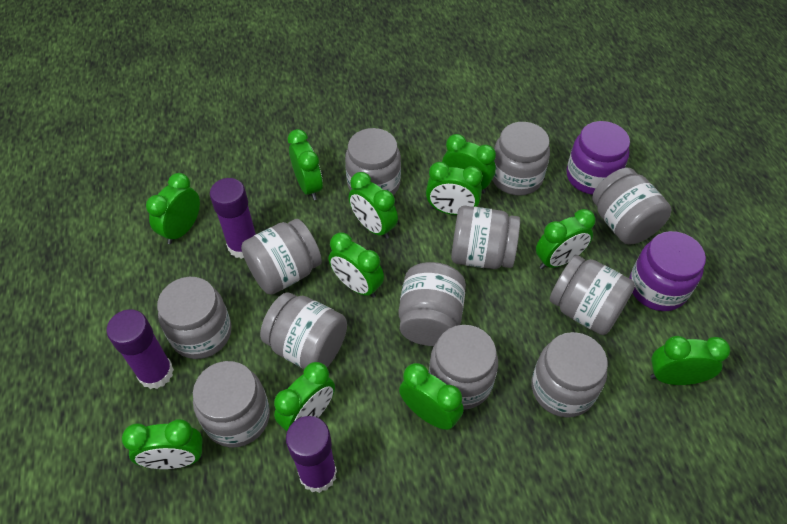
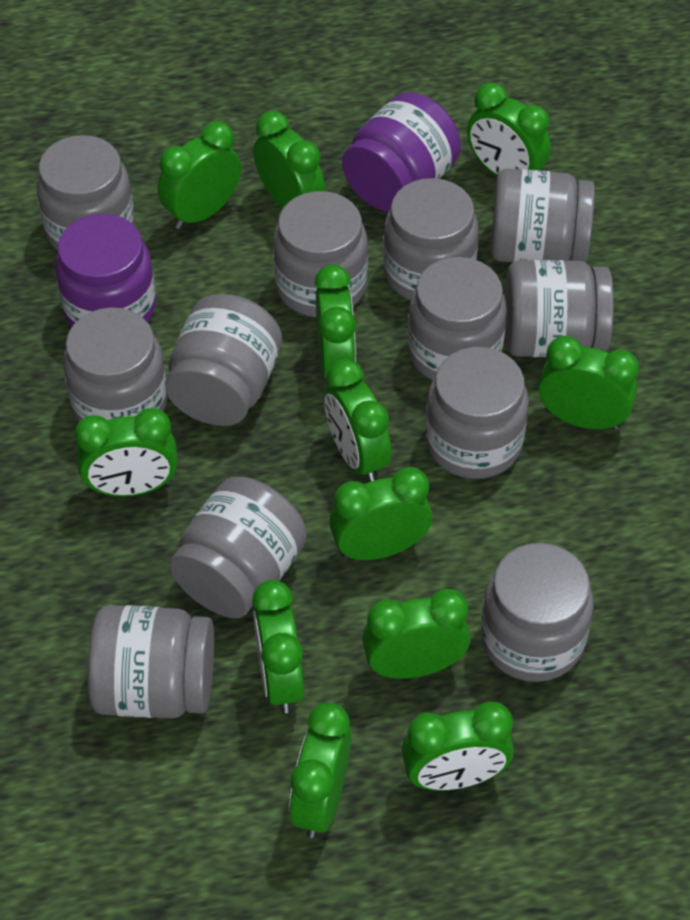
green clock: [122,419,203,469] [146,173,200,244] [274,362,335,431] [288,129,323,200] [329,232,384,298] [349,172,398,239] [399,363,464,430] [426,162,483,215] [442,134,496,194] [536,209,596,269] [650,336,730,385] = 11 -> [75,408,178,497] [158,121,241,229] [252,580,304,713] [253,111,325,209] [289,703,351,838] [314,264,356,378] [324,359,391,482] [329,467,432,560] [362,589,470,679] [401,701,514,791] [467,83,551,176] [538,336,639,430] = 12
purple glue stick: [107,309,174,389] [210,178,256,259] [286,416,337,493] = 3 -> none = 0

